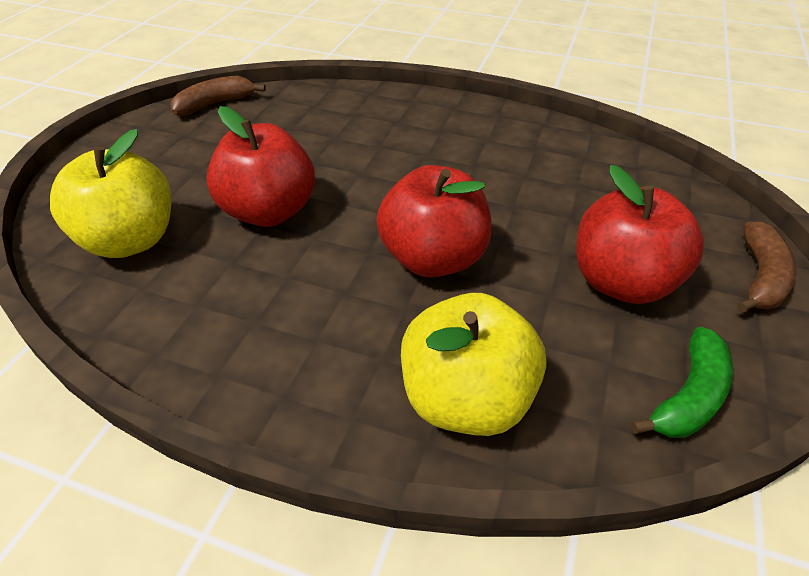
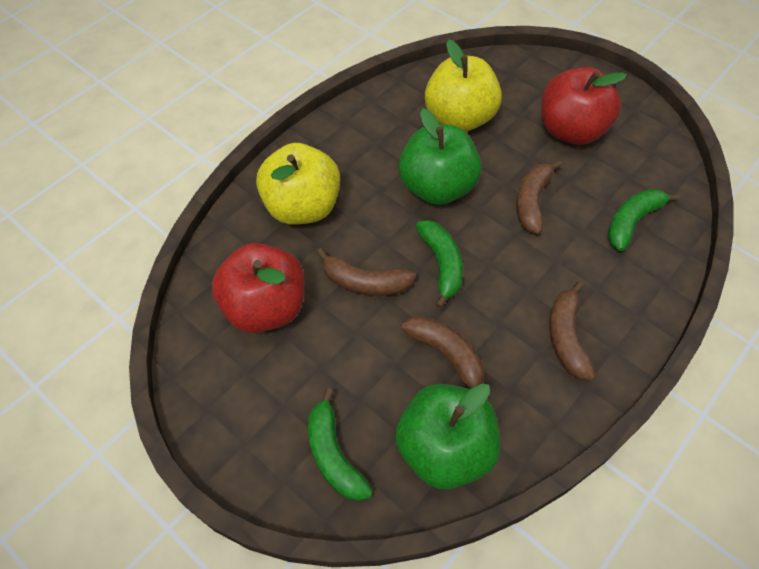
brown banana: [170,76,266,116] [737,222,797,312] = 2 -> [316,248,416,296] [401,316,484,389] [516,160,562,234] [549,281,595,381] = 4
green apple: none = 0 -> [395,383,500,489] [398,108,481,205] = 2
green banana: [631,327,733,438] = 1 -> [308,388,373,501] [416,220,463,309] [608,189,680,251] = 3
red apple: [206,106,315,227] [376,165,492,278] [576,165,704,304] = 3 -> [212,243,305,333] [542,67,627,145] = 2

